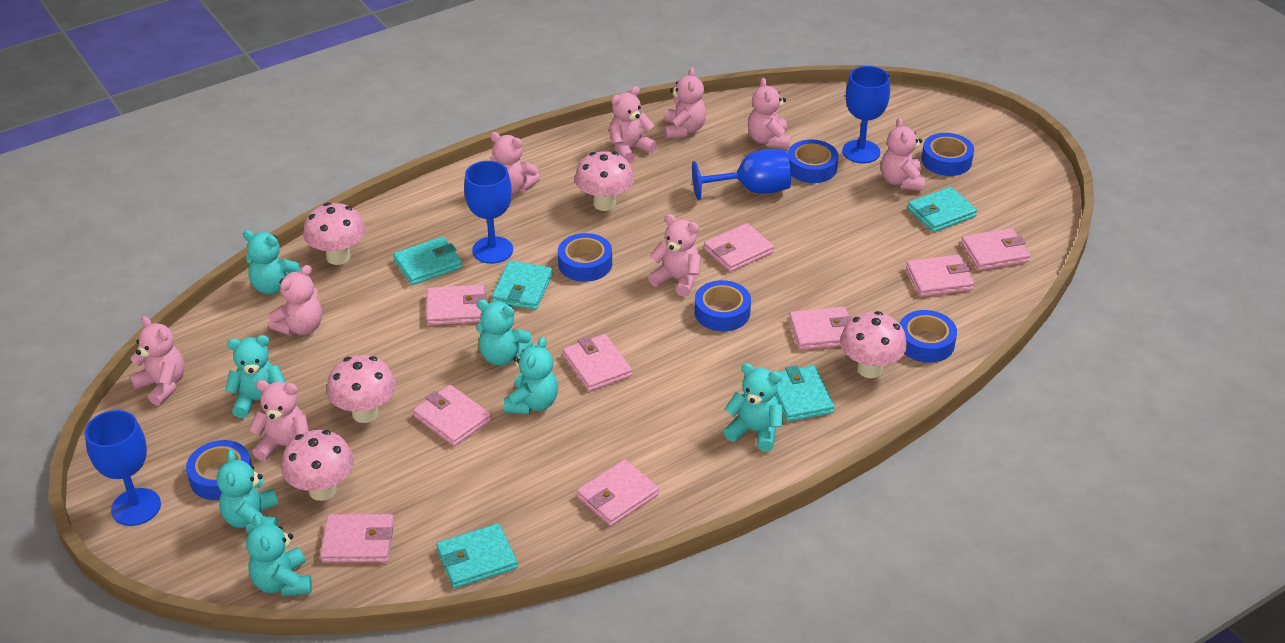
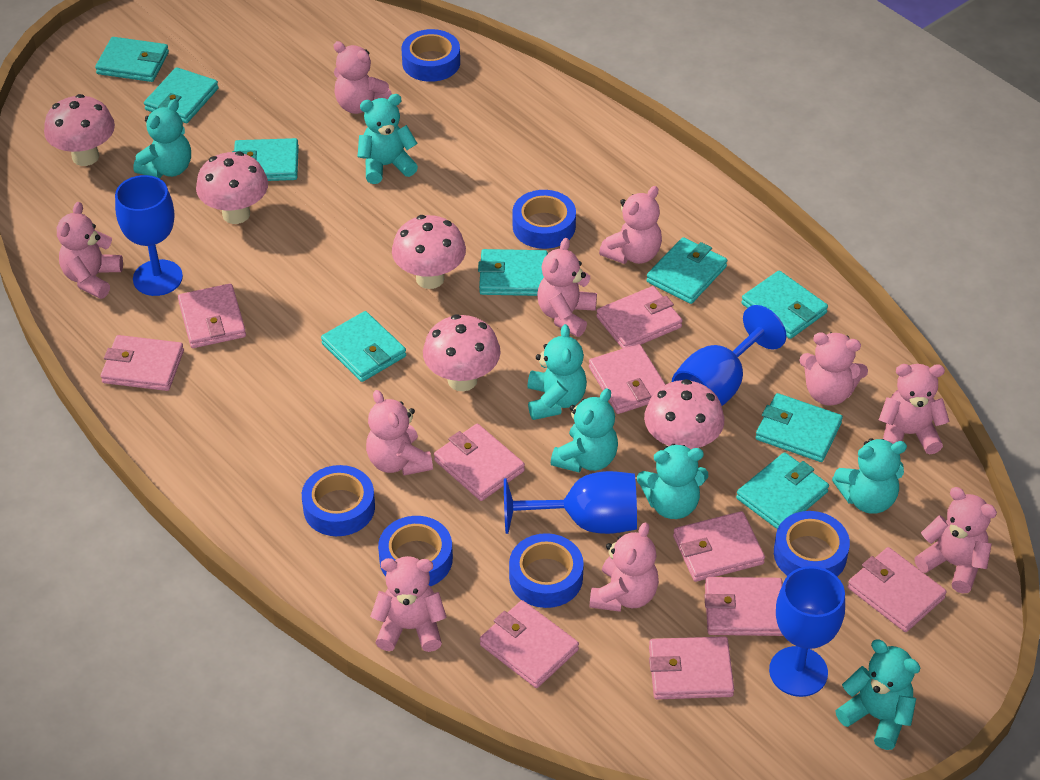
pink teddy bear: [129,316,185,406] [249,380,309,461] [269,265,322,336] [490,132,540,194] [609,86,657,163] [648,214,701,297] [664,67,706,139] [748,78,791,148] [881,118,925,191] = 9 -> [57,202,123,299] [333,41,392,114] [366,390,433,475] [370,556,447,652] [537,238,597,337] [590,522,659,612] [599,186,662,264] [799,332,868,406] [879,364,950,454] [914,487,997,594] = 10
pink wallet: [320,514,394,563] [413,385,491,446] [426,285,486,325] [563,334,632,391] [577,459,659,526] [704,223,774,272] [789,306,852,350] [906,254,974,297] [961,228,1030,271] = 9 -> [101,335,184,391] [178,284,246,348] [434,424,525,501] [480,600,579,688] [589,344,666,414] [596,286,683,349] [649,636,734,699] [673,511,765,582] [704,577,783,636] [848,547,947,632] = 10
turquoise wallet: [393,236,463,285] [436,523,518,589] [492,261,553,310] [775,365,835,422] [908,187,977,232] = 5 -> [95,37,169,82] [144,67,219,123] [232,138,299,181] [321,311,406,382] [478,249,548,296] [646,237,727,304] [736,452,829,529] [741,271,828,339] [755,393,843,462] = 9

